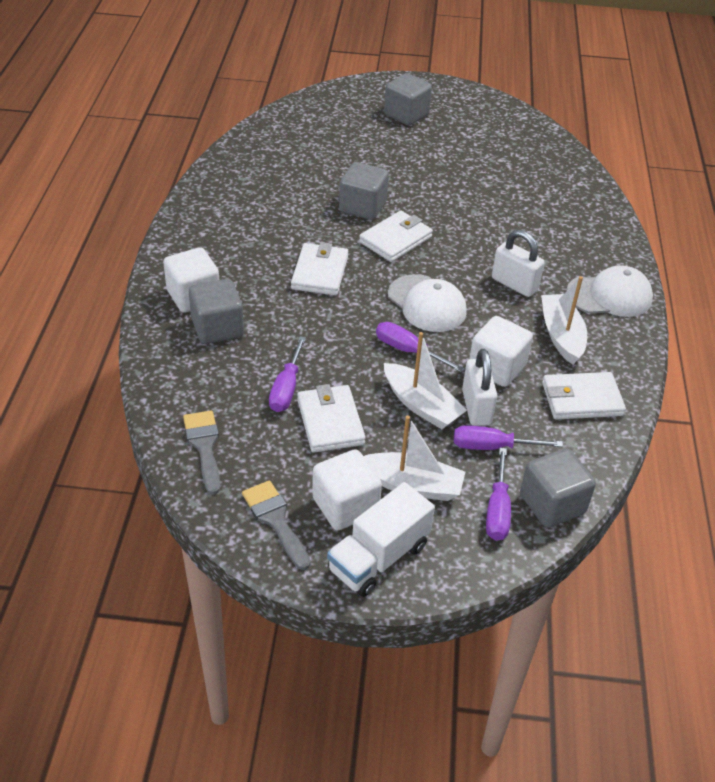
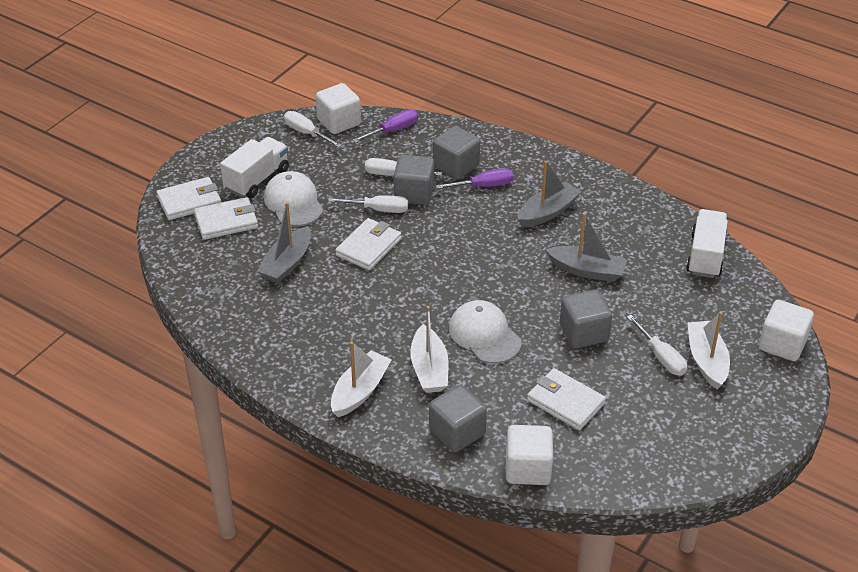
grey boat: none = 0 -> [257,202,311,283] [518,161,581,227] [545,213,627,282] = 3
grey brush: [183,410,220,495] [242,480,311,570] = 2 -> none = 0
purple screwdriver: [269,336,306,412] [376,322,465,372] [454,425,563,450] [486,448,511,541] = 4 -> [353,109,418,143] [435,168,513,189] = 2
white padlock: [462,349,497,426] [492,230,544,297] = 2 -> none = 0
white screwdriver: none = 0 -> [284,111,342,148] [328,195,408,213] [365,158,442,176] [627,315,687,376] = 4
white truck: [327,482,435,597] = 1 -> [220,137,289,198] [686,209,728,278] = 2

